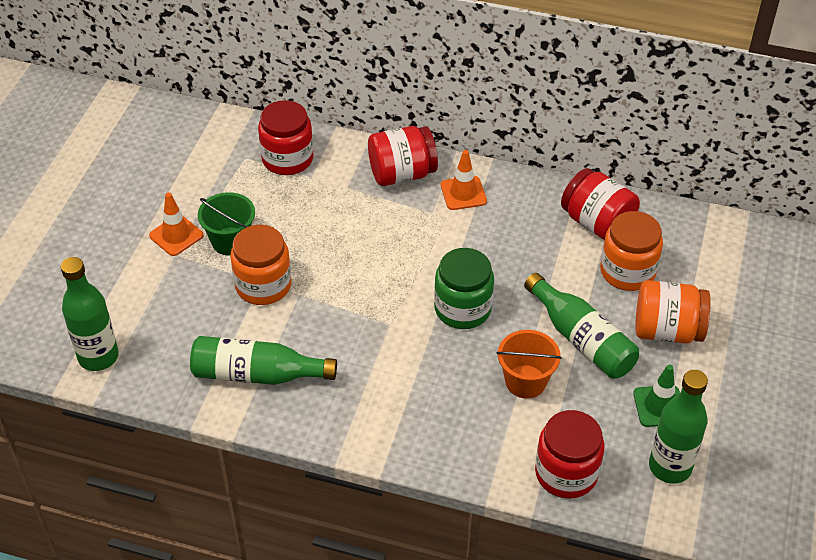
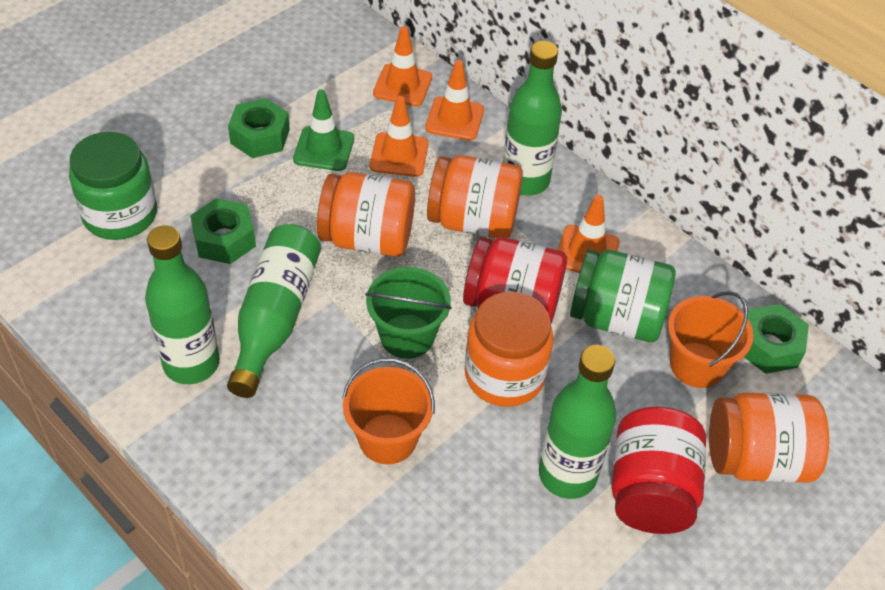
green jar: [434,248,494,329] = 1 -> [69,132,157,240] [570,249,675,342] = 2
green nut: none = 0 -> [190,198,256,264] [228,98,290,158] [744,304,809,374] = 3
orange bucket: [496,330,562,398] = 1 -> [342,358,435,464] [668,291,753,388] = 2
orange jar: [230,225,292,305] [600,211,663,291] [635,280,711,344] = 3 -> [317,172,415,257] [427,155,523,238] [465,291,553,407] [709,393,829,483] = 4
orange traffic cone: [149,192,203,256] [441,150,487,210] = 2 -> [370,96,428,177] [373,26,432,106] [425,60,484,141] [558,194,620,273] = 4
red jar: [258,100,314,175] [368,126,438,186] [535,410,604,499] [561,168,640,240] = 4 -> [463,237,567,323] [612,407,706,534] = 2

